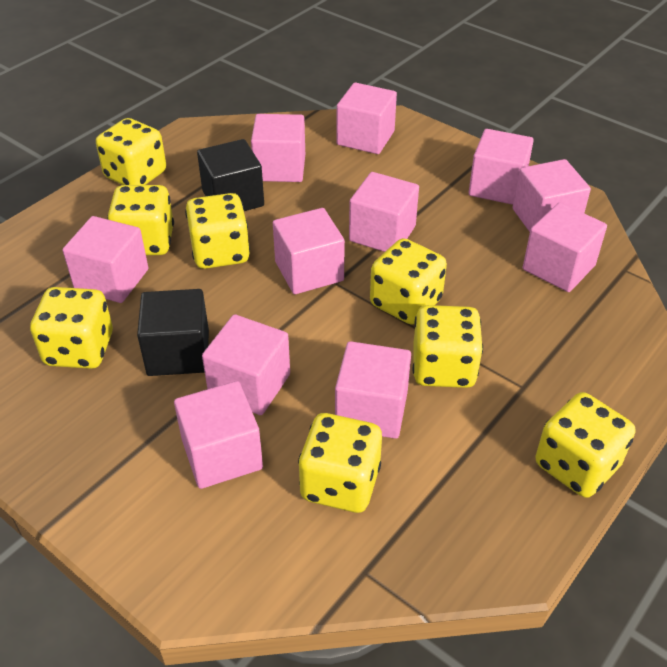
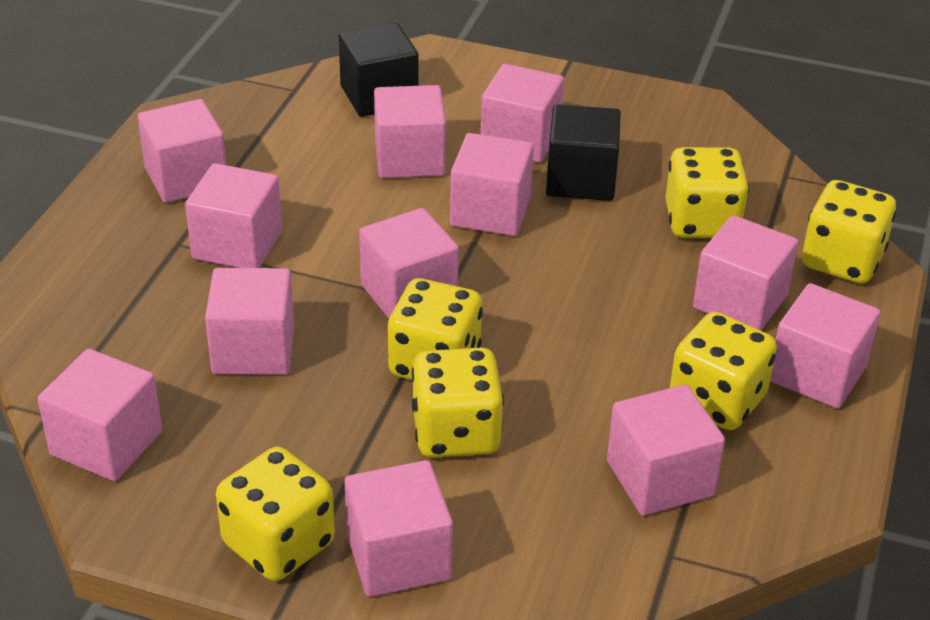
pink cube: [63,216,148,303] [174,381,263,489] [202,314,290,415] [251,114,305,182] [273,208,345,294] [335,341,411,439] [337,83,397,154] [349,172,419,252] [468,129,534,205] [512,159,591,232] [523,203,607,292] = 11 -> [38,349,162,481] [138,99,226,203] [185,163,282,268] [205,268,294,375] [344,460,453,597] [359,208,459,318] [374,85,446,178] [450,133,534,236] [481,64,564,163] [607,384,725,516] [693,215,798,331] [770,283,880,409] = 12
yellow dice: [30,287,113,369] [96,118,166,185] [107,185,174,255] [185,193,250,269] [298,413,382,513] [370,238,447,325] [412,305,483,388] [535,392,635,498] = 8 -> [216,447,335,581] [388,278,483,380] [412,348,504,458] [665,147,749,238] [670,312,777,430] [802,180,896,283] = 6

